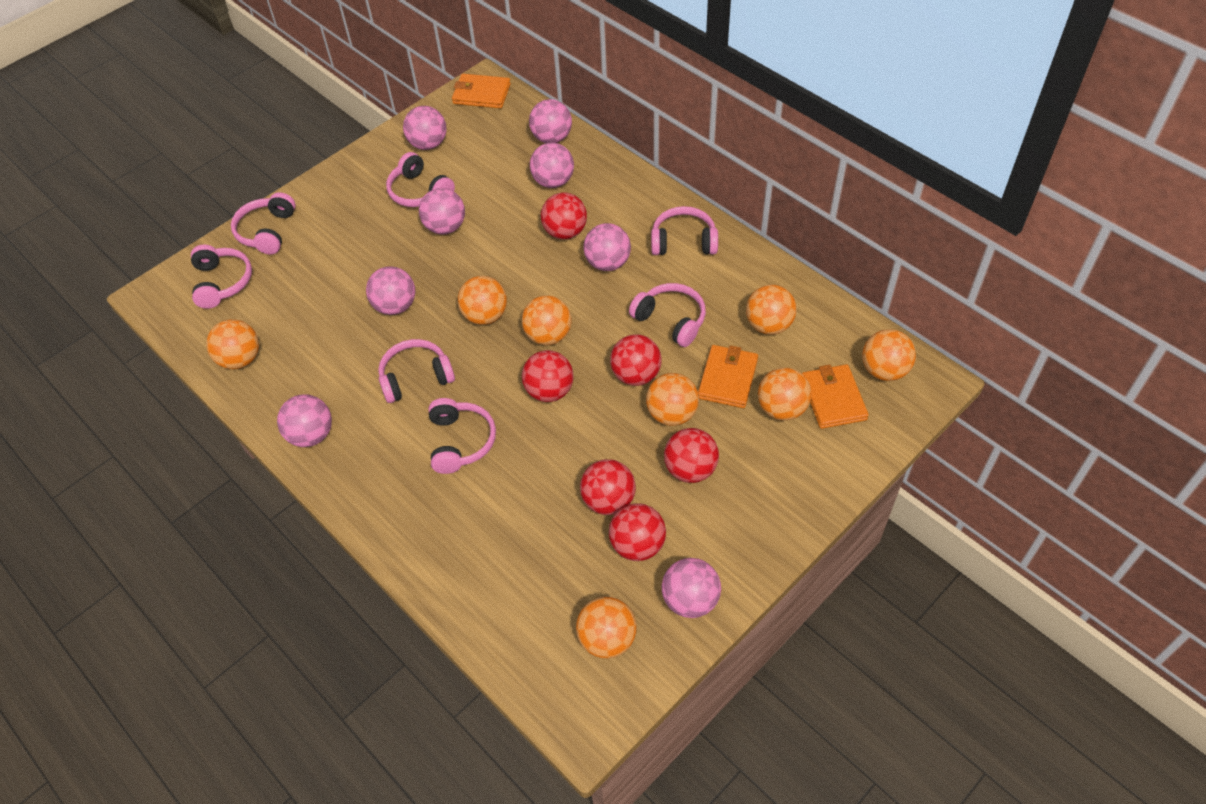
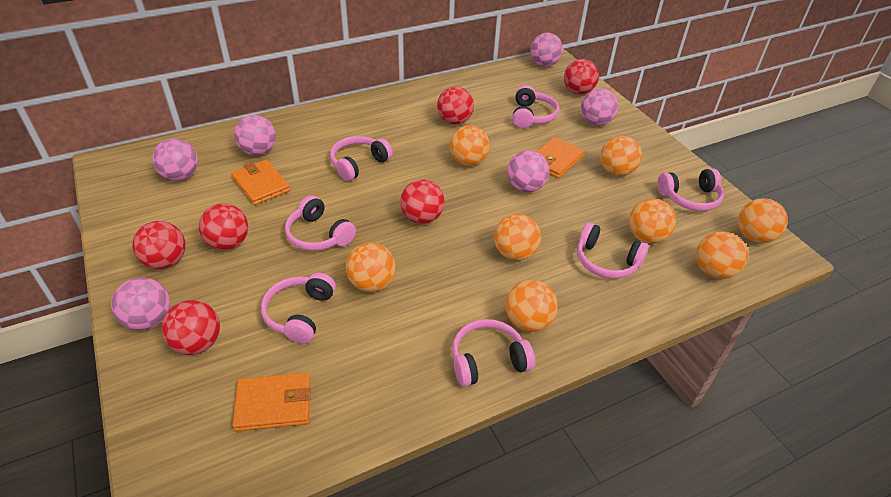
pink ball: [277,395,332,447] [366,266,415,315] [403,106,446,150] [419,188,465,235] [529,99,572,143] [530,142,574,188] [583,223,631,271] [662,558,721,618] = 8 -> [111,277,170,330] [152,139,198,181] [234,115,276,155] [507,150,549,192] [530,33,563,67] [581,88,618,126] = 6

